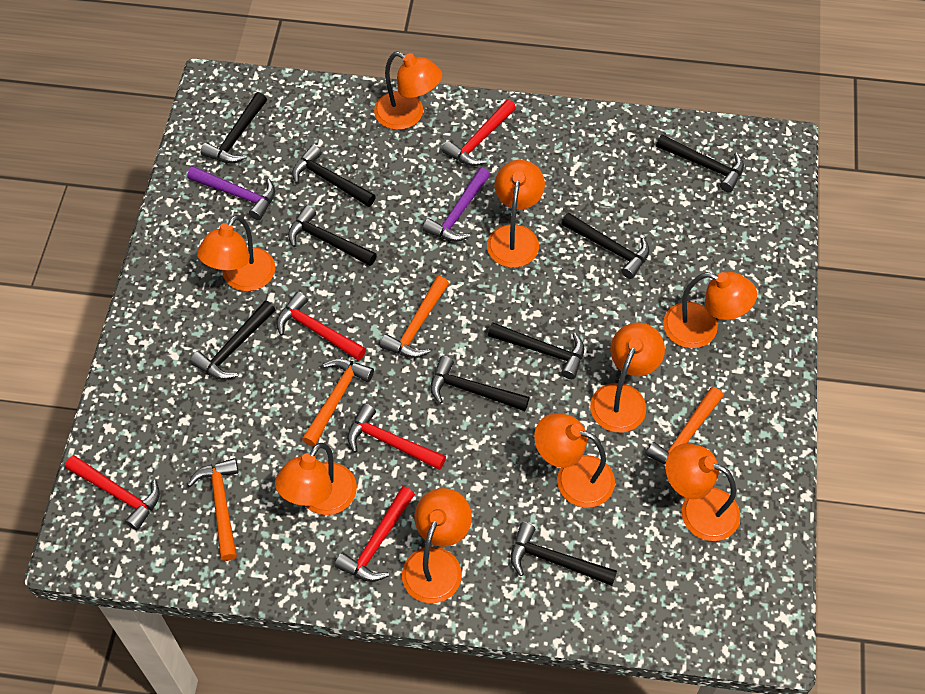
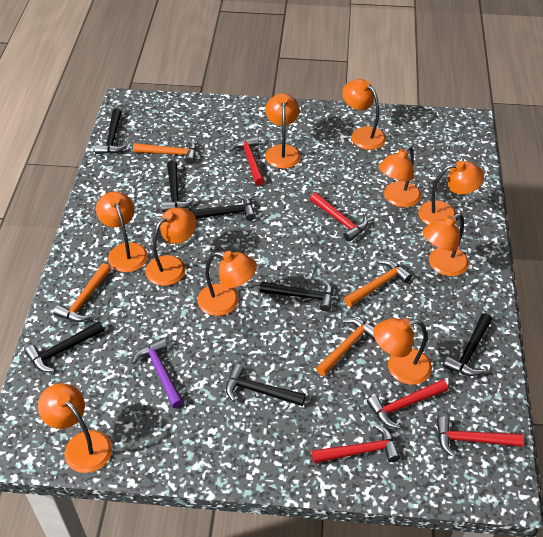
black hammer: [190,301,276,380] [200,92,267,163] [288,205,377,266] [292,145,376,207] [431,356,530,411] [488,323,584,379] [511,522,617,586] [561,213,650,279] [656,134,744,192] = 9 -> [25,321,104,372] [95,109,128,154] [161,160,194,212] [190,194,256,221] [226,364,306,406] [260,279,333,312] [443,313,492,376] = 7
orange lamp: [197,215,275,291] [275,443,357,515] [374,51,442,130] [402,488,472,603] [487,160,545,268] [534,413,615,508] [590,323,665,433] [663,272,757,348] [665,443,740,541] = 9 -> [38,383,112,473] [96,191,148,272] [146,207,196,286] [197,251,257,316] [265,93,301,169] [342,79,386,150] [373,318,432,385] [378,146,421,208] [418,161,484,225] [422,213,469,276] = 10
purple hammer: [187,166,275,220] [423,167,490,242] = 2 -> [132,338,184,408] = 1

